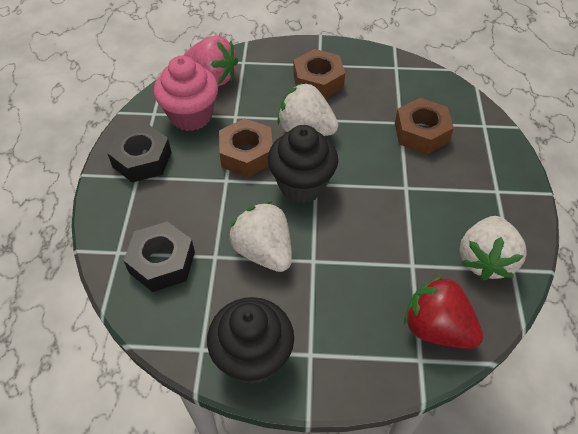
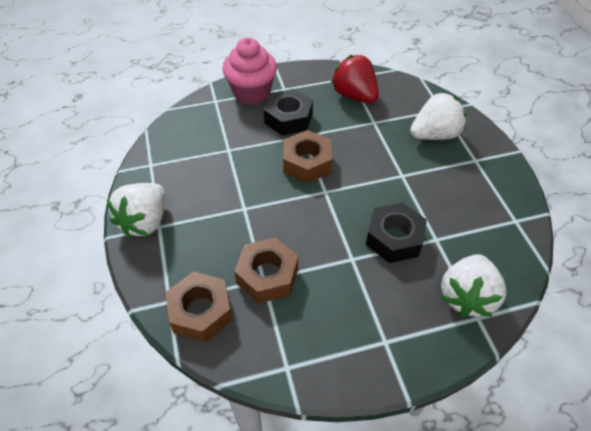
black cupcake: [207,297,294,384] [268,125,338,203] = 2 -> none = 0
pink strawberry: [184,36,238,86] = 1 -> none = 0

